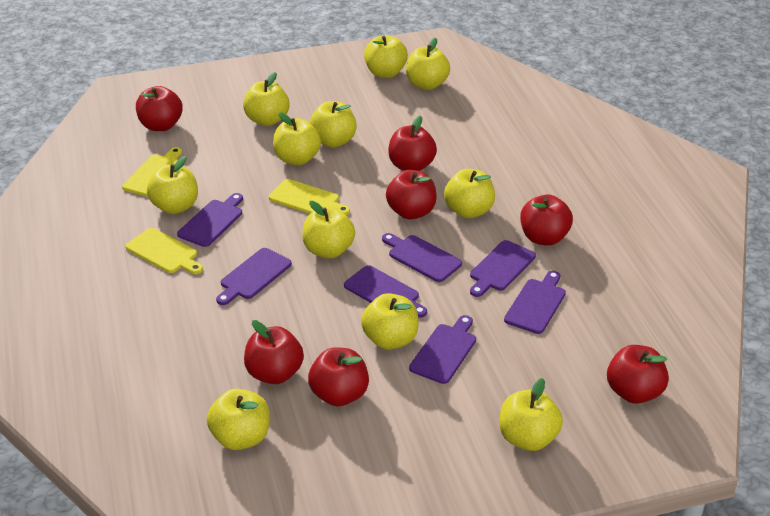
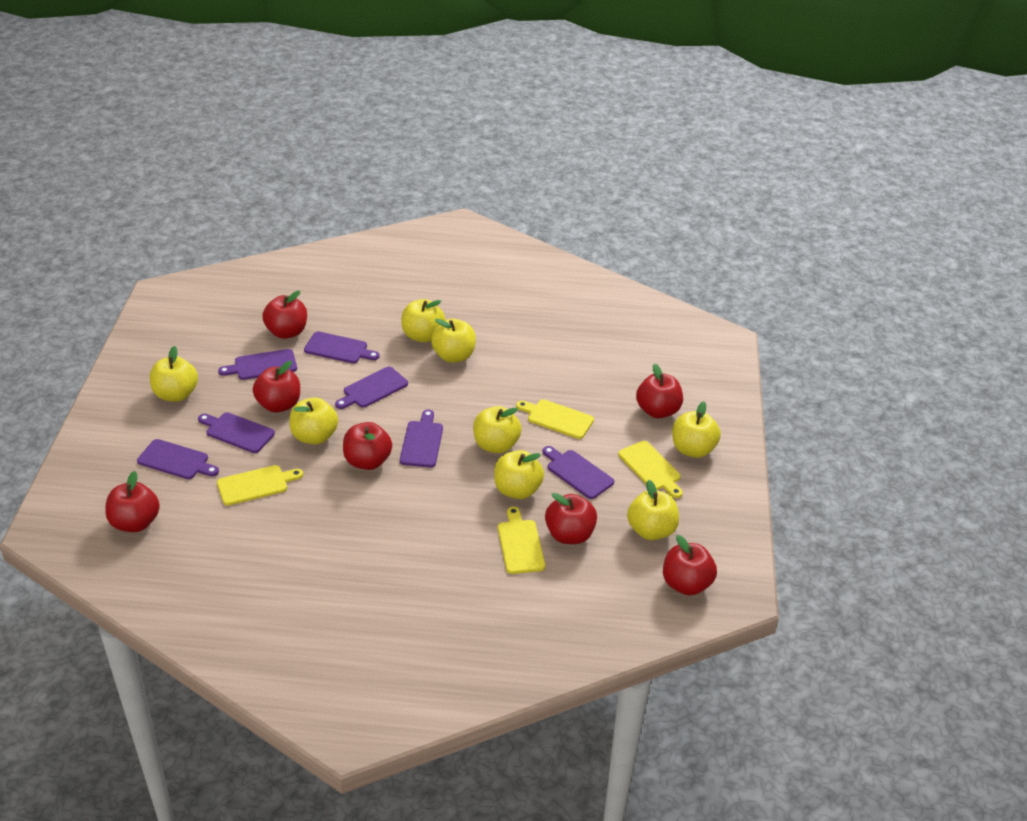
yellow apple: [147,156,198,214] [207,389,270,450] [243,72,290,126] [273,113,321,165] [302,201,355,259] [309,101,357,147] [361,293,419,349] [364,35,408,78] [406,38,450,90] [444,169,495,218] [500,378,563,451] = 11 -> [150,346,198,402] [290,397,338,445] [401,299,446,342] [431,319,476,363] [473,406,522,453] [494,450,544,499] [627,480,679,540] [672,401,721,458] = 8
yellow cutting board: [122,147,182,197] [125,228,203,274] [269,179,350,215] = 3 -> [217,465,303,506] [498,507,545,574] [516,399,594,439] [618,441,683,498] = 4

